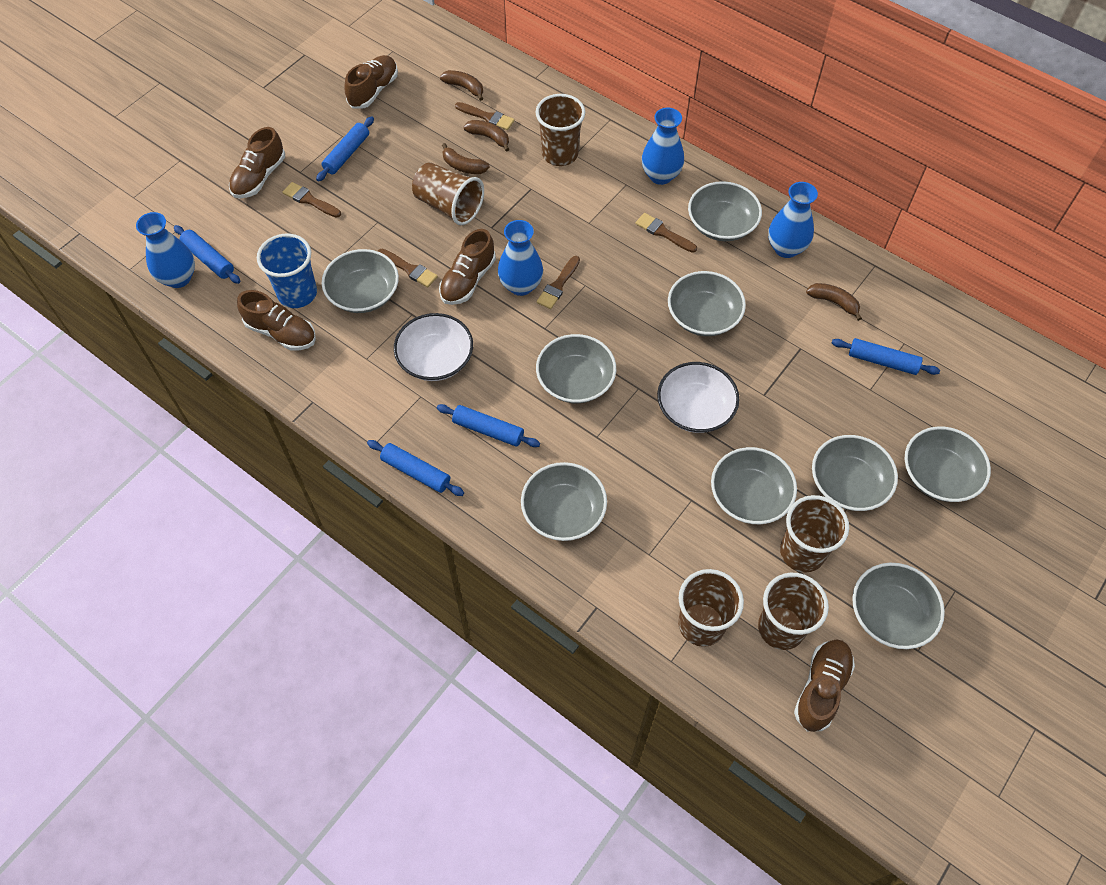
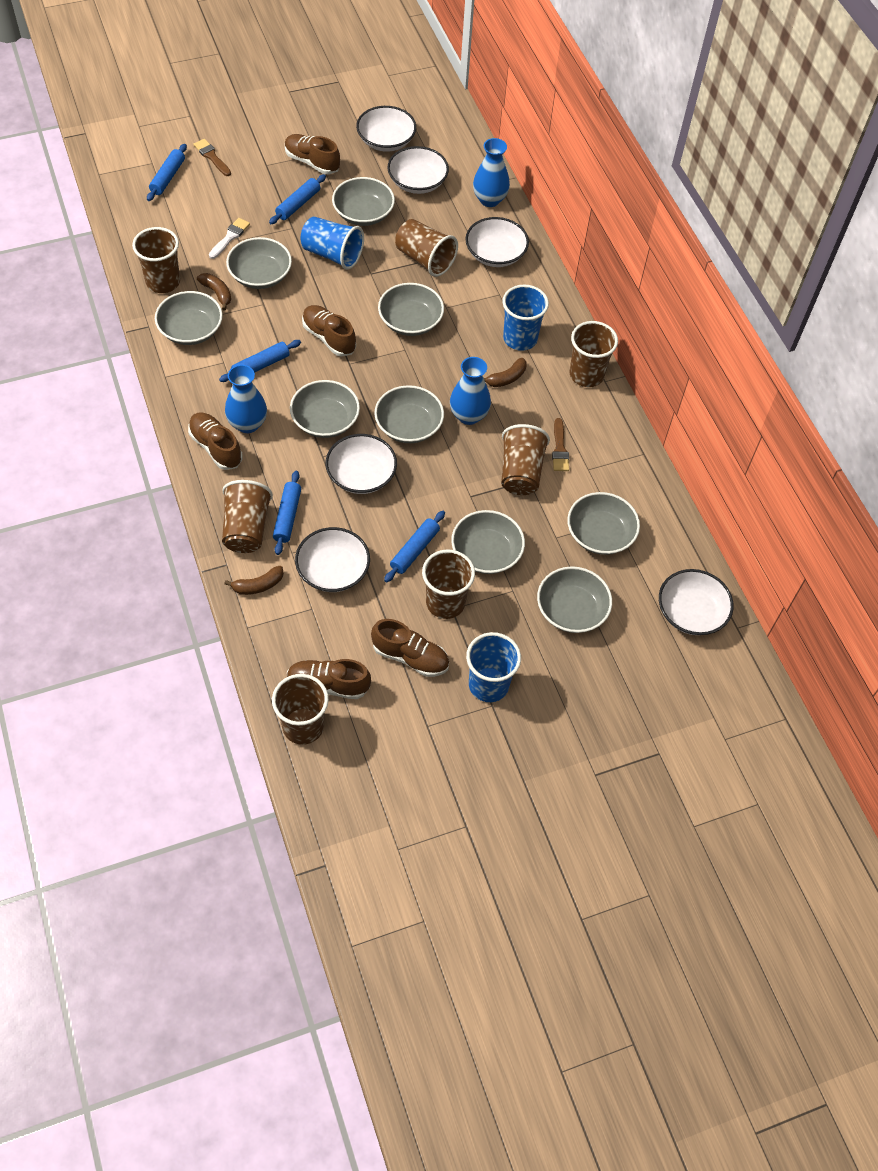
blue cup: [257,234,317,308] = 1 -> [300,217,364,270] [466,632,521,702] [502,285,549,351] = 3
blue vase: [136,212,195,288] [498,220,543,296] [642,108,684,185] [768,182,818,258] = 4 -> [225,365,267,433] [450,357,491,425] [473,138,510,207] = 3
brown banana: [440,70,483,101] [442,143,490,174] [463,120,509,152] [806,283,862,321] = 4 -> [197,273,231,310] [225,566,284,595] [484,358,527,387] = 3
brown brush: [282,182,341,218] [378,249,438,288] [455,102,515,130] [537,256,580,309] [636,213,697,253] = 5 -> [194,139,231,176] [552,418,569,471] = 2
brown cup: [412,162,484,225] [536,94,585,166] [678,569,744,647] [758,573,829,650] [780,495,849,572] = 5 -> [132,227,180,293] [222,480,273,553] [272,674,329,745] [395,219,458,277] [422,549,475,619] [501,424,550,495] [570,321,618,387] = 7
white bowl: [394,313,473,381] [657,362,739,433] = 2 -> [295,527,370,592] [325,434,397,494] [356,106,416,152] [387,146,449,194] [465,217,529,267] [659,569,734,635] = 6
white brush: none = 0 -> [209,218,250,259] = 1

